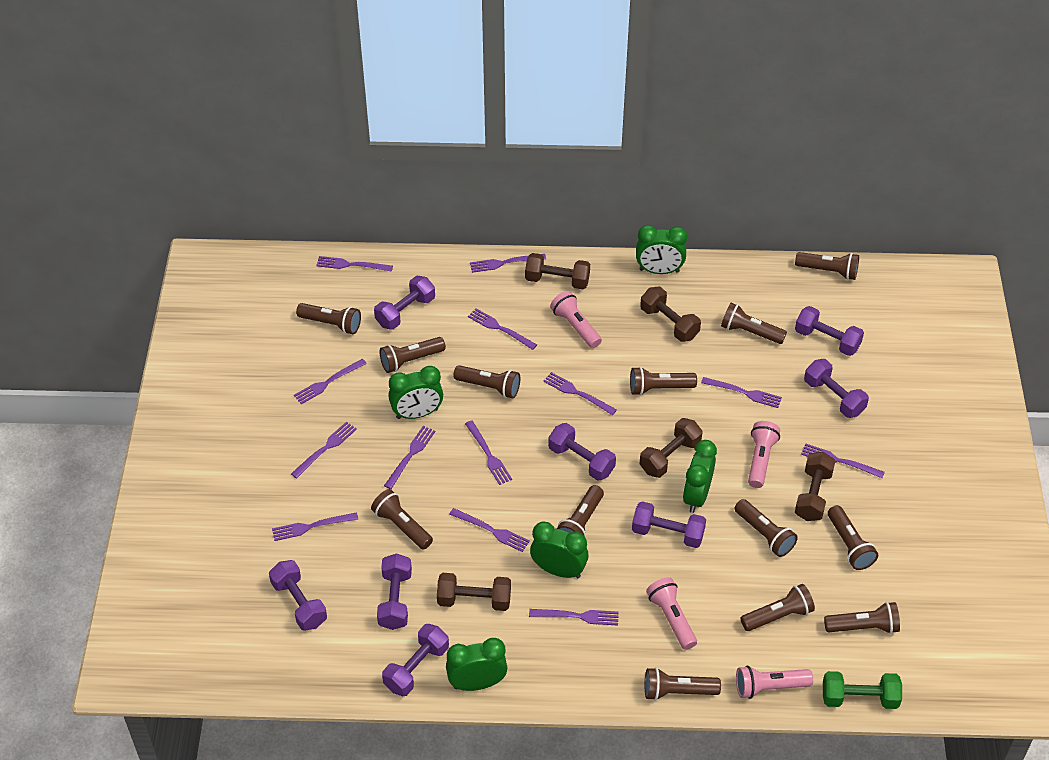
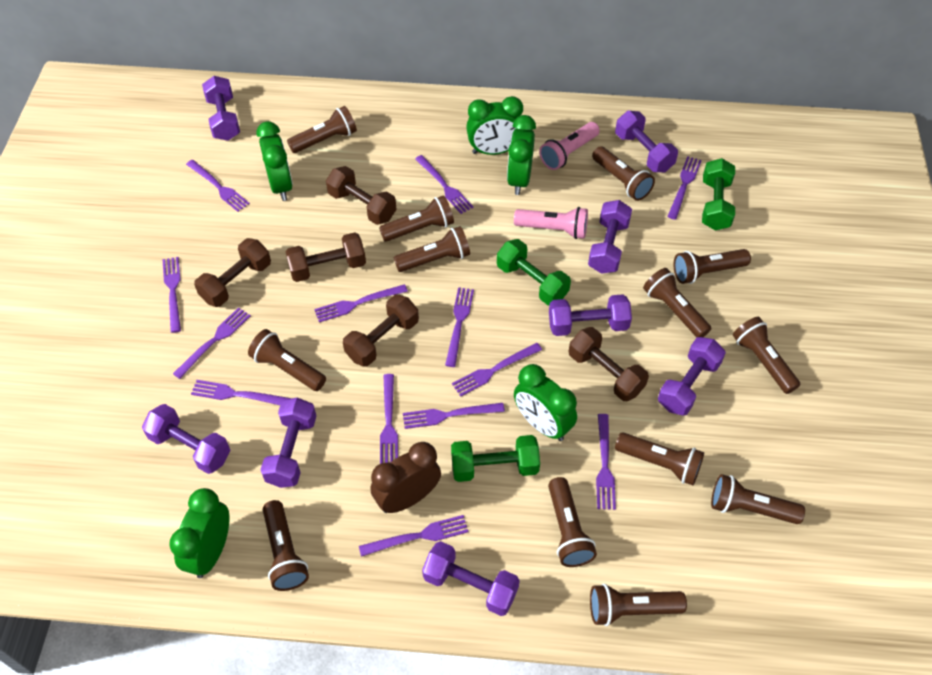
brown clock: none = 0 -> [370,442,441,513] = 1
green dumbbell: [823,671,902,709] = 1 -> [451,435,540,482] [497,239,571,305] [702,158,735,231] = 3
pink flashlight: [550,291,602,348] [646,577,697,650] [736,666,813,699] [748,421,780,488] = 4 -> [514,207,588,239] [539,122,600,170] = 2

